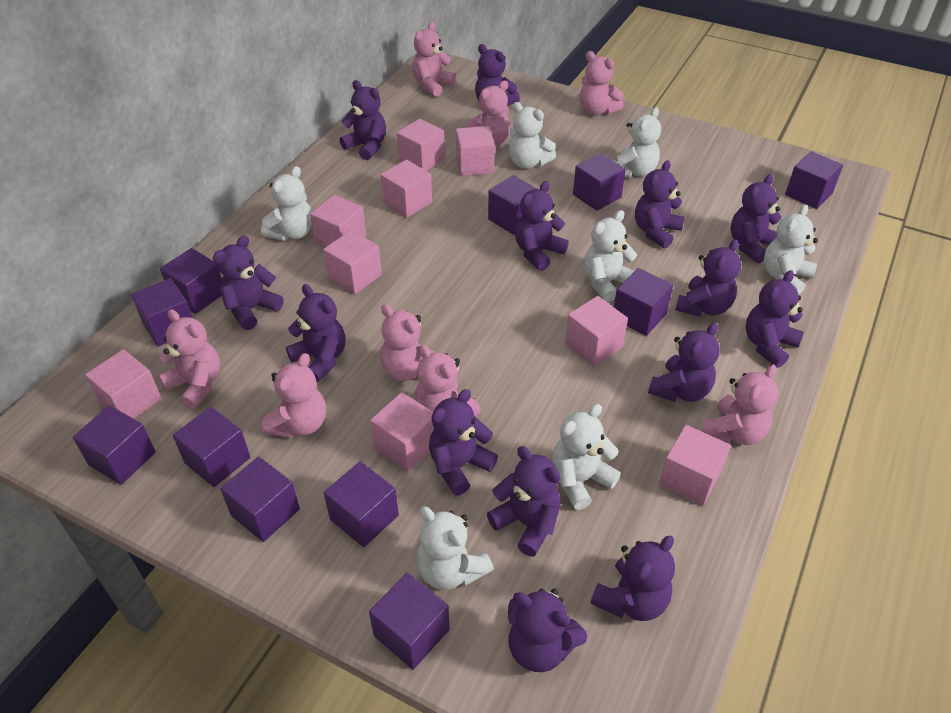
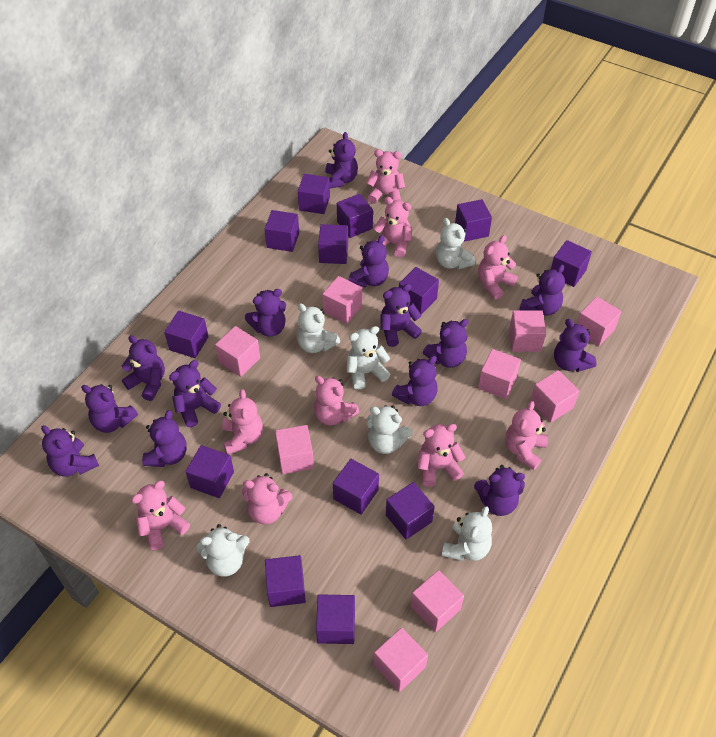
pink teddy bear: [159,309,220,409] [262,353,326,438] [380,304,435,381] [412,22,456,97] [415,345,481,417] [466,81,510,146] [580,51,624,116] [702,364,778,445] = 8 -> [131,481,190,550] [222,389,263,455] [242,473,292,524] [314,376,360,426] [366,150,405,204] [373,197,412,258] [417,424,465,487] [478,235,518,300] [505,401,548,470] = 9
purple cube: [73,405,156,485] [131,278,192,347] [160,248,222,314] [173,406,250,487] [220,456,300,542] [324,461,399,547] [369,572,450,670] [488,175,537,235] [573,153,626,211] [614,268,673,336] [785,151,843,209] = 11 -> [164,311,209,358] [185,445,234,498] [265,210,299,252] [265,555,306,607] [298,174,330,214] [316,594,355,644] [318,224,348,264] [333,459,379,515] [337,194,373,238] [386,482,435,540] [399,267,439,315] [455,199,492,242] [551,240,592,287] = 13
white teddy bear: [261,166,312,241] [417,507,494,590] [509,102,556,169] [552,404,621,510] [584,210,637,302] [614,107,661,178] [764,205,818,295] = 7 -> [196,524,250,577] [297,303,340,353] [347,326,390,390] [367,405,413,454] [436,218,475,270] [442,506,492,561] = 6

